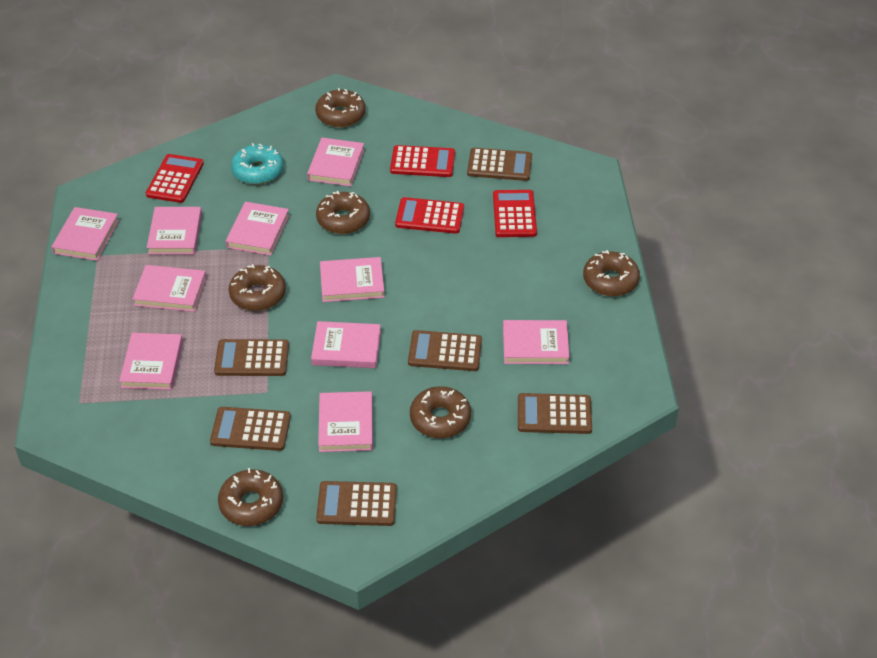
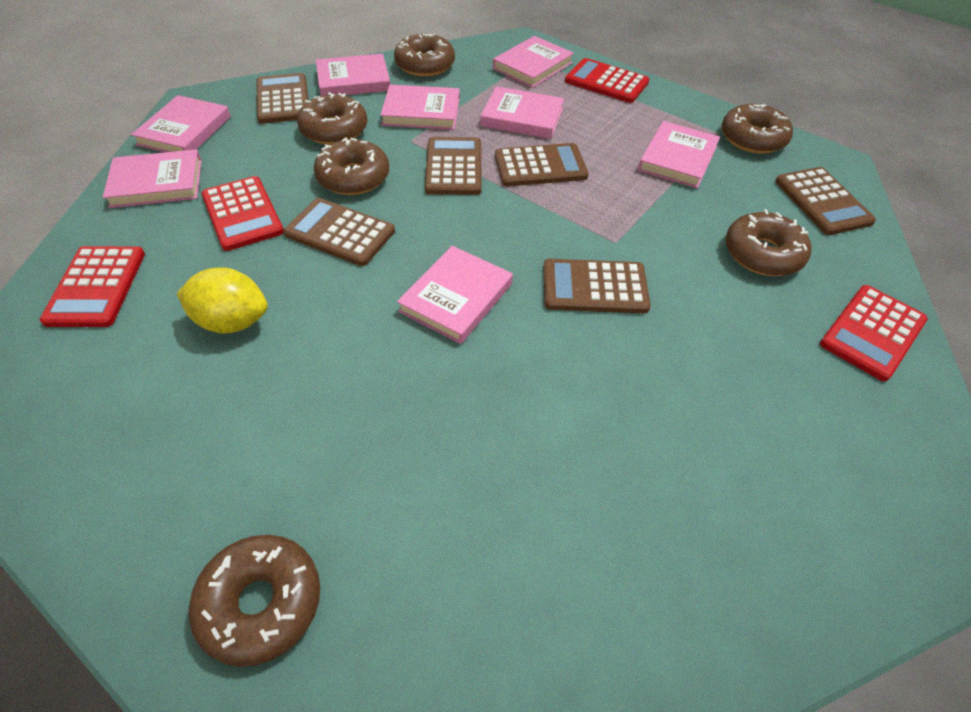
pink book: [51,207,119,261] [119,333,183,390] [133,265,206,312] [147,207,202,255] [226,202,289,256] [307,138,364,187] [311,321,381,368] [318,391,373,452] [320,257,385,302] [503,320,570,364] = 10 -> [103,149,202,208] [131,95,231,152] [316,54,390,96] [380,85,460,130] [397,246,513,344] [481,86,564,139] [493,36,574,88] [638,121,720,188] = 8
turquoise donut: [231,143,284,185] = 1 -> none = 0
yellow lemon: none = 0 -> [177,267,268,333] = 1

